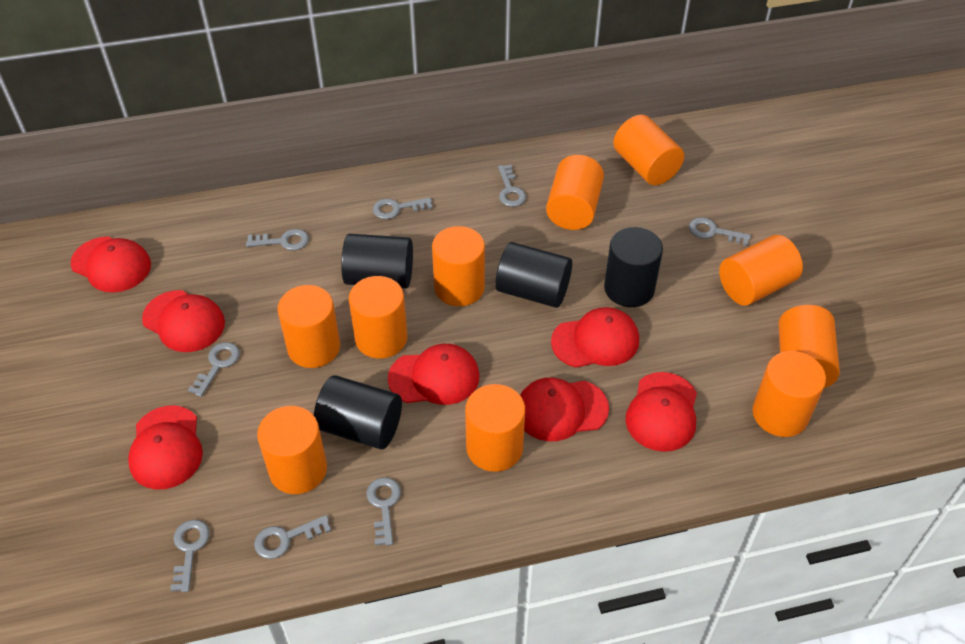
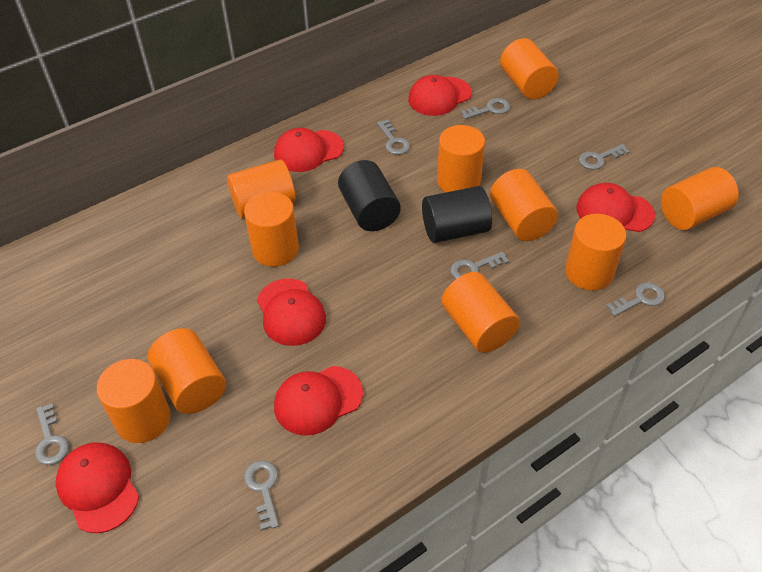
black cylinder: [314,375,402,450] [341,234,413,288] [495,242,572,308] [604,227,663,307] = 4 -> [338,160,401,231] [422,186,492,243] = 2
grey key: [170,520,210,592] [188,342,240,397] [246,229,309,251] [254,515,331,559] [366,478,401,546] [373,198,433,219] [498,165,526,207] [689,217,751,246] = 8 -> [35,403,69,465] [244,460,279,531] [377,119,410,155] [450,252,509,279] [460,98,510,119] [579,144,630,170] [606,282,665,316] = 7
red cap: [71,237,151,293] [128,406,203,490] [142,290,225,352] [388,344,479,405] [520,378,609,441] [551,307,639,368] [625,372,697,452] = 7 -> [56,442,139,533] [257,279,326,346] [274,128,344,172] [274,366,363,436] [408,75,472,116] [576,183,655,232] = 6

